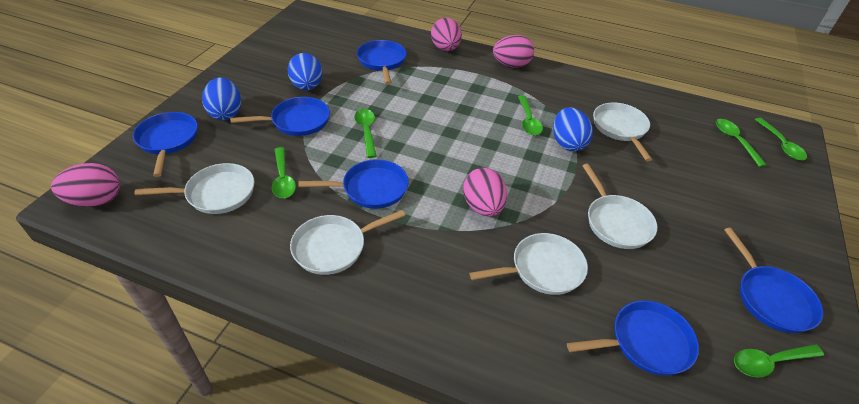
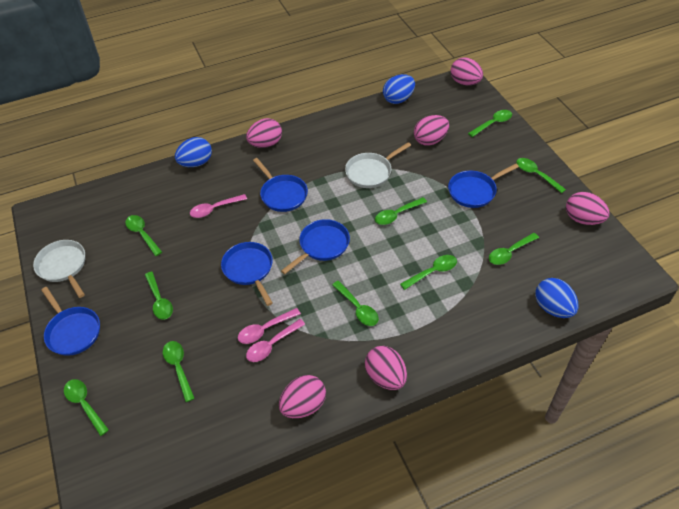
blue pan: [133,112,198,177] [230,97,330,136] [298,159,409,209] [357,40,406,84] [567,300,699,376] [724,228,823,333] = 6 -> [41,287,100,356] [221,242,273,306] [253,158,308,212] [281,219,350,274] [448,164,519,208] = 5
green spoon: [272,147,296,198] [354,109,377,158] [518,95,543,136] [716,119,767,167] [734,344,824,377] [754,118,807,160] = 6 -> [64,379,109,436] [125,215,162,256] [145,272,173,320] [163,341,195,402] [332,281,379,326] [375,197,427,225] [400,255,457,290] [468,110,512,137] [489,233,539,265] [516,158,566,193] = 10
pink egg: [51,163,120,207] [431,18,462,51] [463,168,507,216] [493,35,534,68] = 4 -> [246,118,282,148] [279,375,326,418] [365,346,407,390] [414,115,449,146] [451,57,483,85] [566,192,610,225] = 6
pink spoon: none = 0 -> [190,194,247,218] [238,308,301,344] [246,319,305,362] = 3
white pan: [135,163,254,214] [290,210,405,275] [470,233,588,295] [582,164,657,249] [593,103,652,161] = 5 -> [33,240,85,298] [345,142,411,188] = 2

